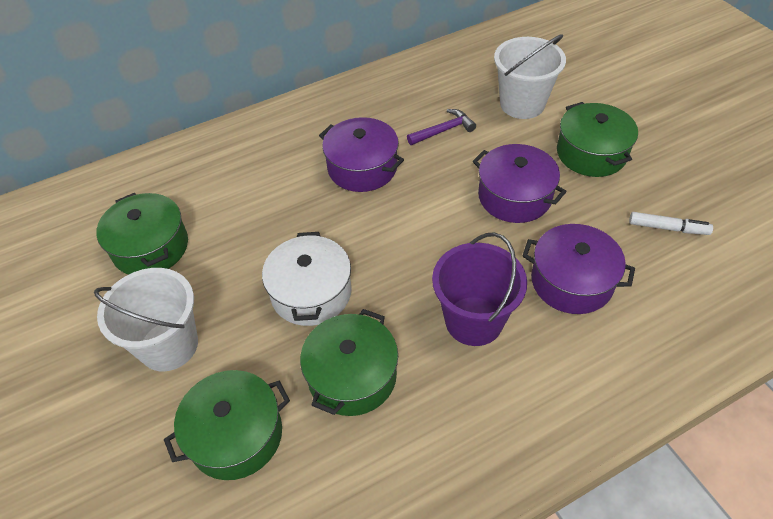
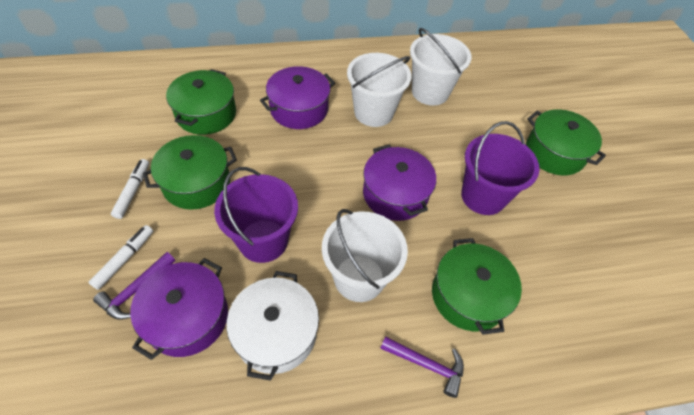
purple bucket: [432,232,527,346] = 1 -> [214,167,298,263] [461,121,539,215] = 2
purple hammer: [407,109,476,145] = 1 -> [93,252,175,320] [380,336,464,398] = 2
white bucket: [94,268,198,371] [494,34,566,119] = 2 -> [322,209,408,302] [347,53,412,127] [410,28,471,105] = 3
white marker: [629,212,713,235] = 1 -> [88,225,153,290] [111,159,149,219] = 2

